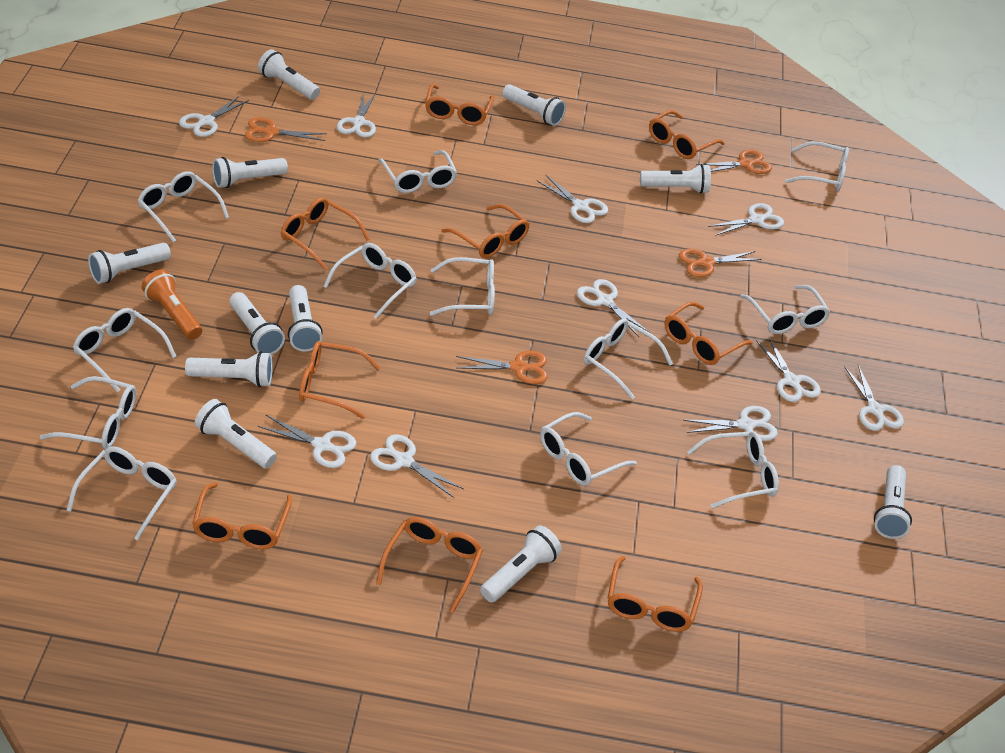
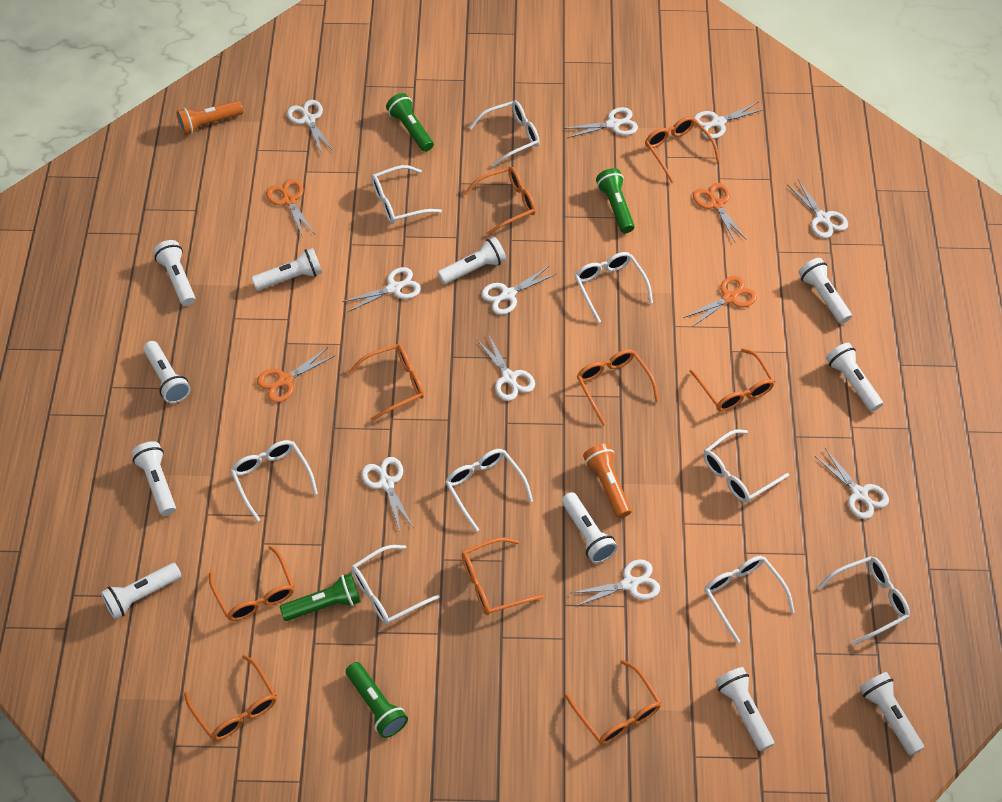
green flashlight: none = 0 -> [280,573,361,621] [346,662,408,738] [386,93,434,152] [596,168,635,233] = 4
orange flashlight: [142,269,202,340] = 1 -> [177,101,243,135] [583,443,631,518] = 2
white glasses: [40,376,136,449] [66,446,177,540] [73,308,177,393] [137,171,229,242] [323,243,417,319] [378,150,457,193] [430,257,495,316] [540,412,637,486] [584,318,673,399] [687,431,779,508] [740,285,830,334] [785,141,849,191] = 12 -> [230,440,318,522] [351,545,440,625] [371,165,442,224] [445,449,533,532] [469,100,540,167] [575,252,653,323] [703,429,789,503] [704,556,795,643] [818,556,910,645] = 9

